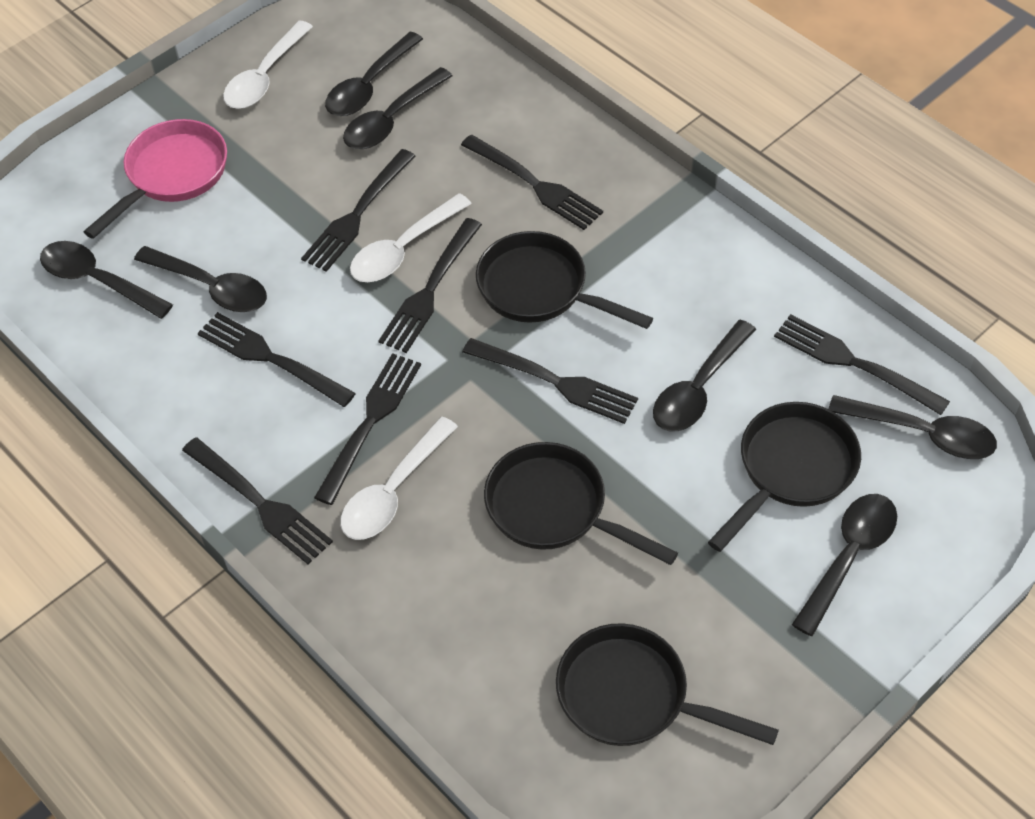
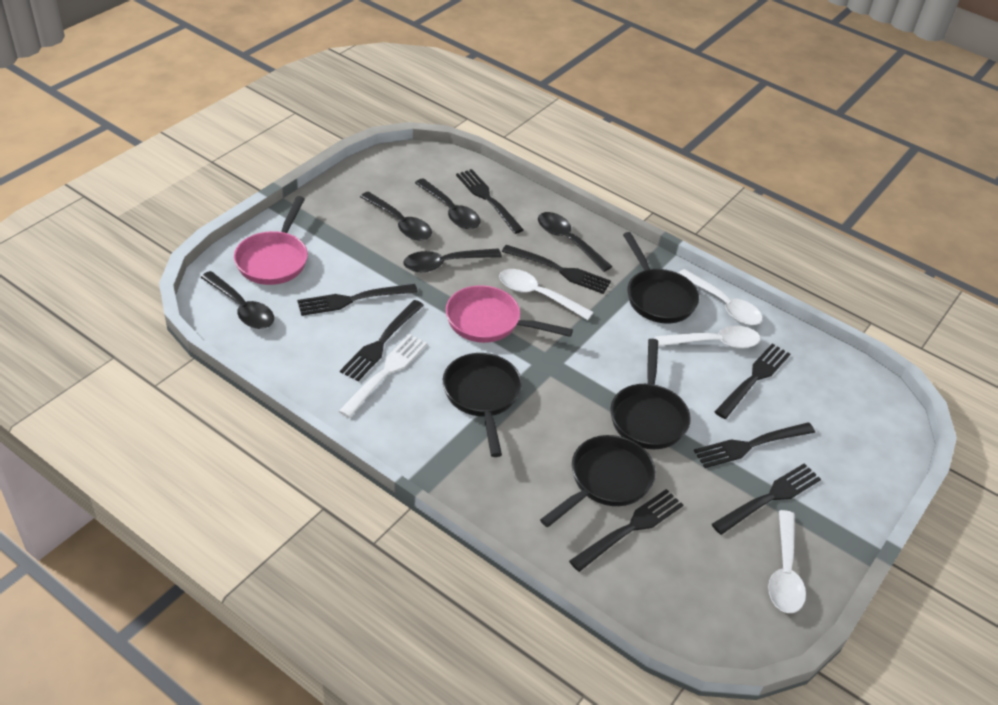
black spoon: [40,241,173,319] [134,246,267,312] [325,32,423,116] [343,67,453,149] [653,320,756,431] [792,494,897,636] [828,395,997,459] = 7 -> [200,271,274,329] [360,191,432,241] [403,248,502,272] [415,178,481,229] [538,212,612,272] = 5
pink pan: [84,119,227,239] = 1 -> [234,196,308,285] [446,285,573,343] = 2
white fork: none = 0 -> [339,334,427,418] = 1
white spoon: [223,20,313,109] [340,417,458,540] [350,193,472,282] = 3 -> [499,269,593,320] [655,326,760,349] [678,269,762,325] [768,510,806,613] = 4

